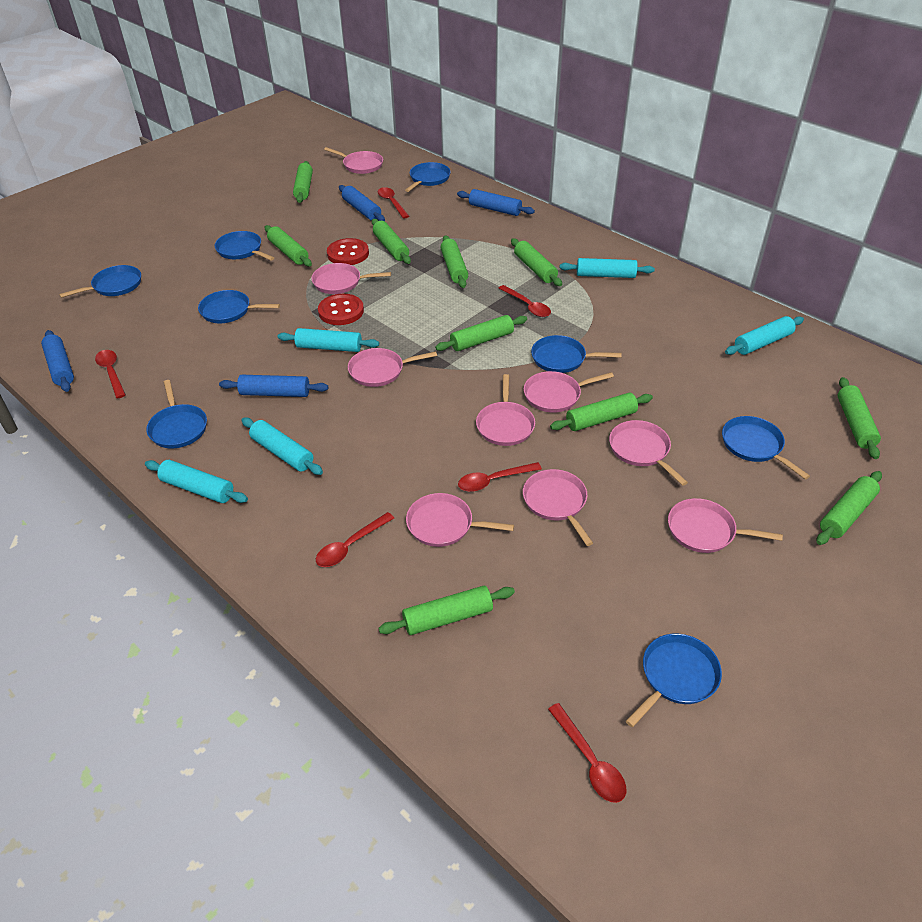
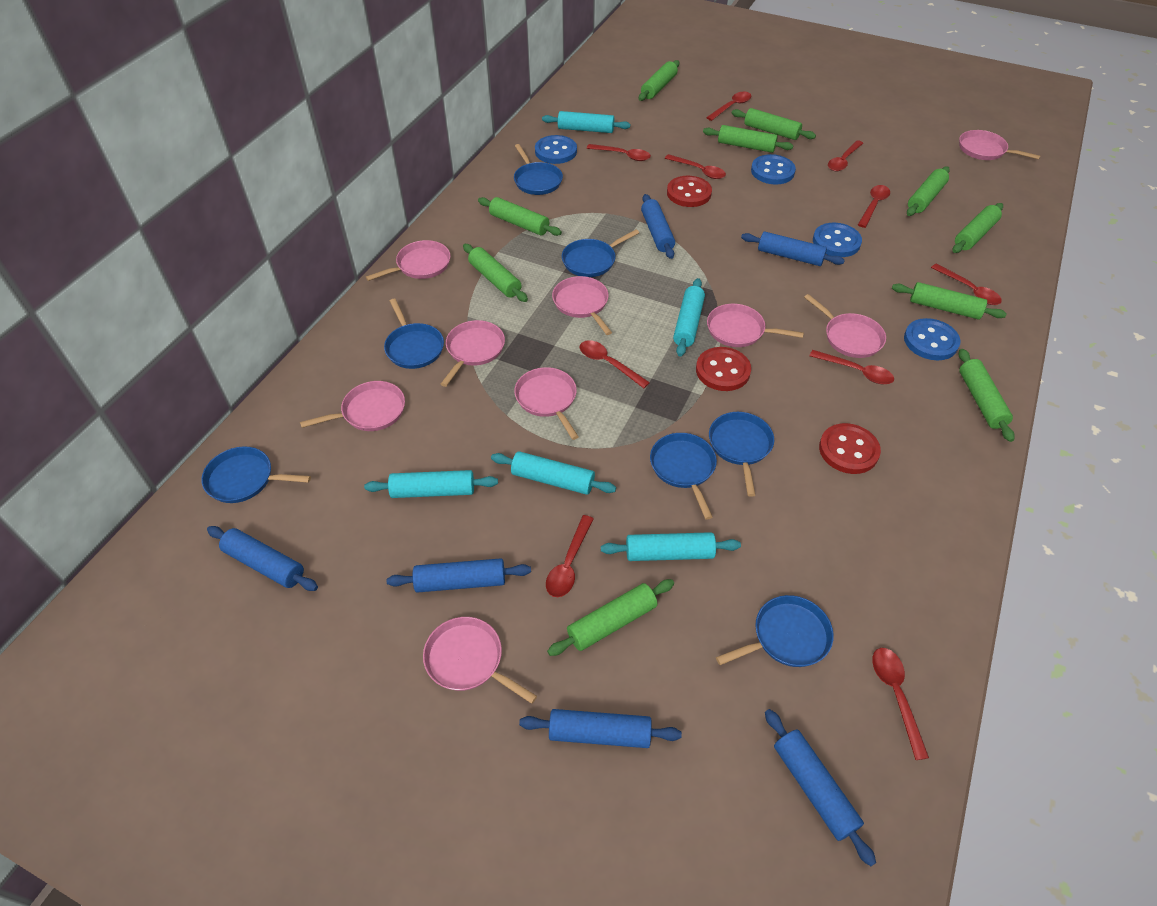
blue button: none = 0 -> [535,135,577,164] [751,154,796,184] [813,223,862,257] [904,318,961,360] = 4
blue pan: [59,265,141,298] [146,380,207,449] [198,290,280,323] [214,231,274,261] [405,162,451,192] [531,335,622,373] [626,634,722,727] [722,416,810,479] = 8 -> [201,447,311,503] [384,299,444,369] [514,144,563,195] [562,229,639,277] [650,433,717,520] [709,412,774,497] [716,595,834,667] = 7
blue rolling pin: [41,330,74,392] [219,375,328,397] [339,185,385,221] [457,189,535,216] = 4 -> [207,526,318,591] [386,558,531,593] [519,709,682,748] [641,194,675,259] [741,232,845,266] [765,709,876,866] = 6
red button: [318,294,364,325] [327,238,369,265] = 2 -> [667,176,712,207] [696,347,751,391] [819,423,881,474] = 3
red spoon: [95,350,126,398] [316,512,394,567] [378,187,409,219] [458,462,542,492] [498,285,551,317] [548,703,626,803] = 6 -> [546,515,593,597] [580,340,650,388] [587,144,651,161] [665,154,726,179] [706,92,751,121] [809,350,894,384] [828,140,863,171] [858,185,890,228] [872,648,929,760] [931,264,1002,305] = 10

